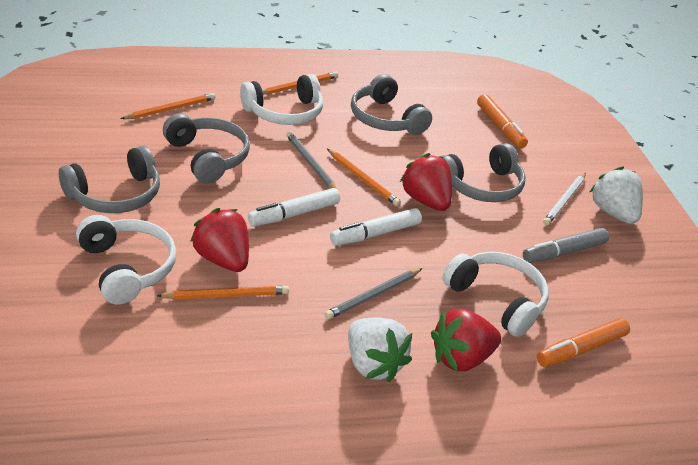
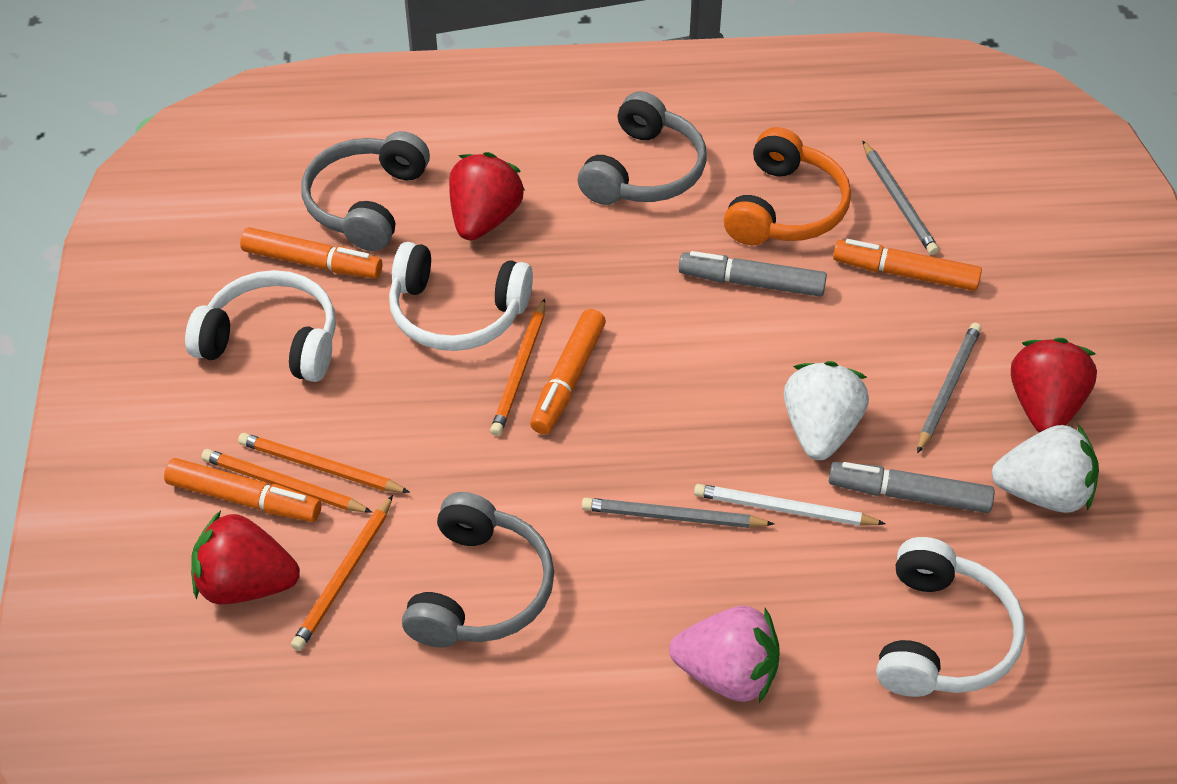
grey headphones: [59,146,160,213] [163,113,250,183] [351,74,432,135] [440,143,526,202] = 4 -> [301,131,430,251] [402,492,554,647] [578,91,707,205] = 3
grey marker: [523,228,609,263] = 1 -> [679,251,827,297] [829,462,995,513] = 2
grey pencil: [286,132,337,189] [324,268,423,319] = 2 -> [582,498,774,528] [863,141,939,255] [917,323,982,454] = 3
orange headphones: none = 0 -> [724,127,851,245] = 1
orange marker: [477,94,528,148] [537,318,630,367] = 2 -> [164,458,321,522] [240,227,382,279] [530,309,606,434] [833,239,982,291] = 4
pink strawberry: none = 0 -> [669,606,780,703] = 1
white marker: [248,188,340,226] [330,208,422,246] = 2 -> none = 0

